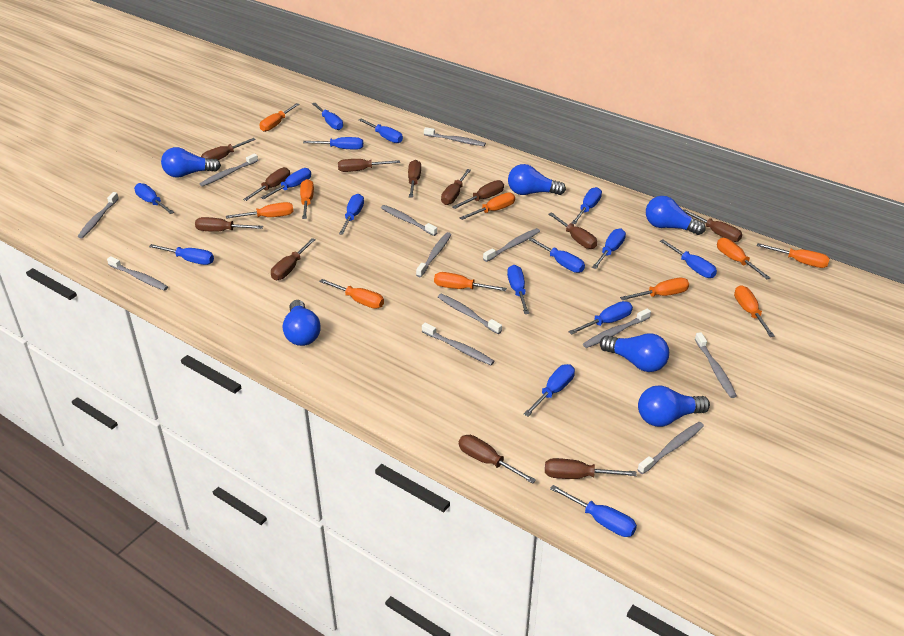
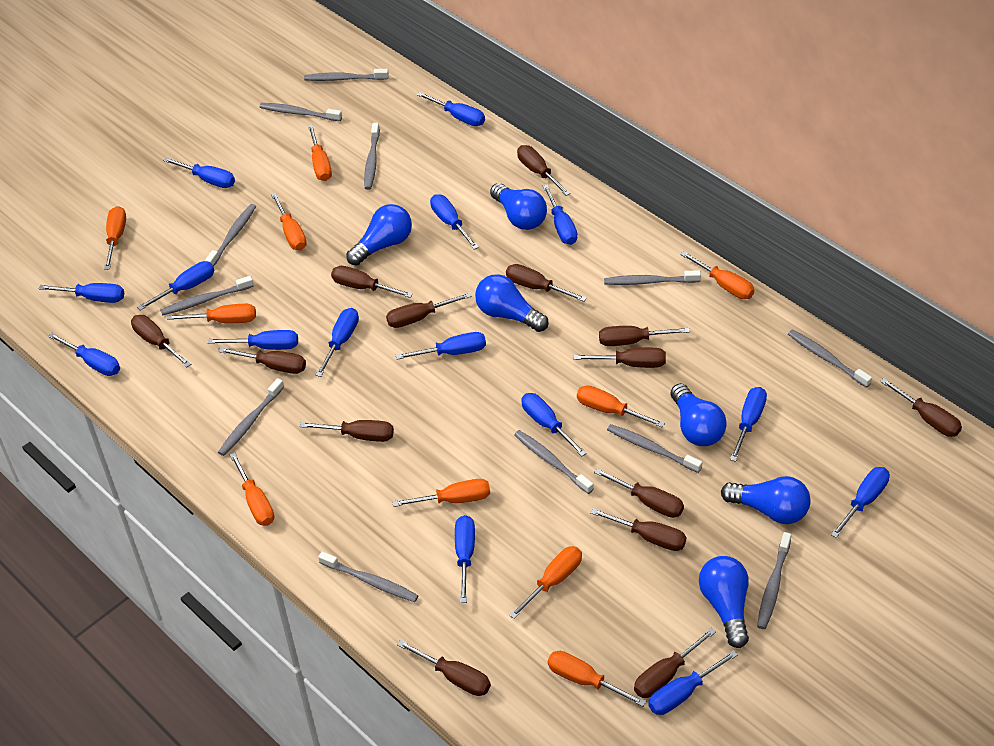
brown screwdriver: [195,217,263,231] [201,138,256,160] [243,167,290,201] [271,238,316,280] [338,159,400,172] [408,160,421,198] [441,169,471,205] [452,180,504,209] [459,435,536,484] [545,458,637,479] [548,212,597,249] [683,209,742,242] = 12 -> [131,315,191,367] [218,347,306,374] [300,420,394,442] [331,266,413,298] [386,292,472,328] [397,640,491,696] [506,264,587,302] [517,145,571,196] [574,348,666,368] [590,508,686,551] [594,468,684,518] [599,326,690,346] [634,628,716,698] [880,378,962,437] = 14

